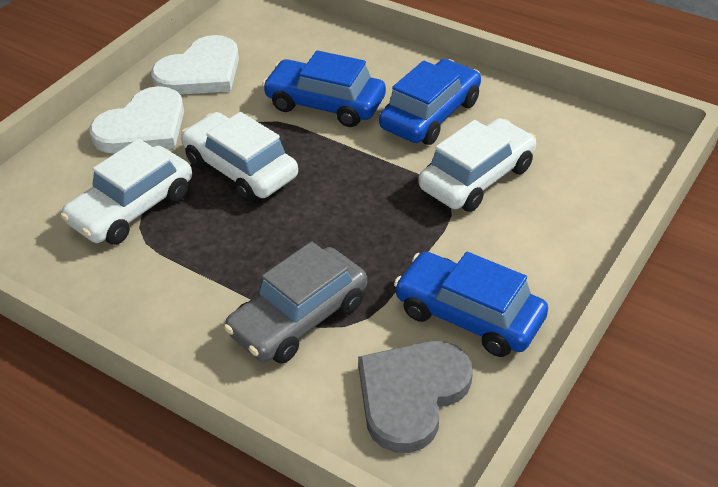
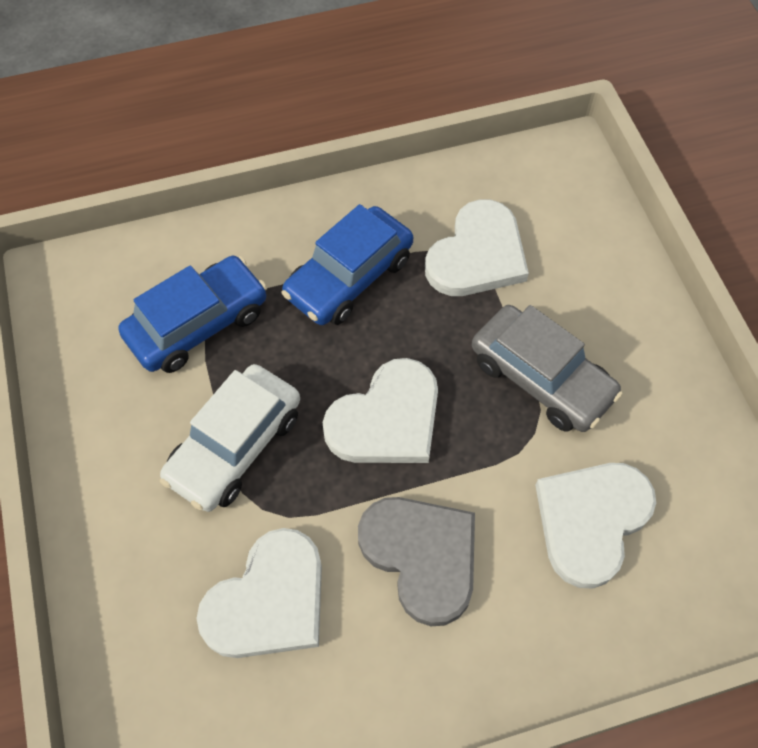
blue car: [262,50,386,127] [379,59,481,145] [394,251,548,357] = 3 -> [118,256,267,373] [282,204,413,325] = 2
white car: [61,139,192,245] [181,112,298,202] [419,118,536,212] = 3 -> [160,364,300,512] = 1
white heart: [89,86,184,153] [151,35,239,95] = 2 -> [196,528,322,658] [323,358,438,463] [425,199,529,296] [535,463,656,589] = 4

